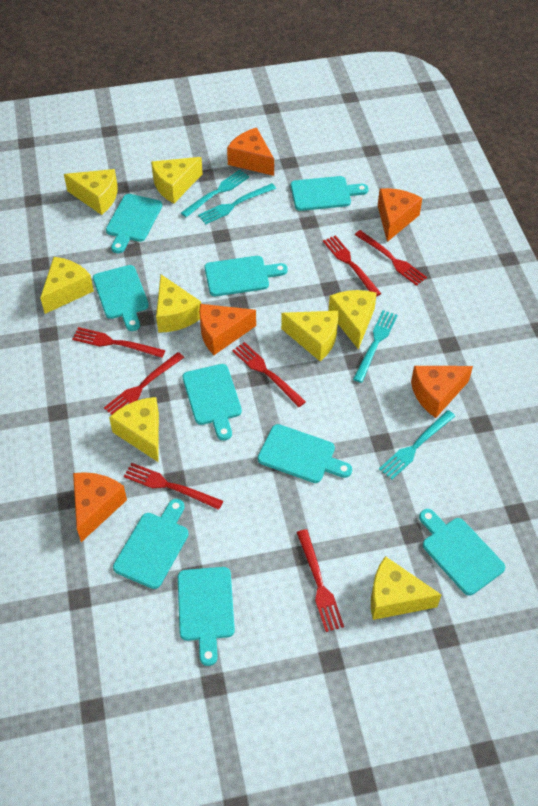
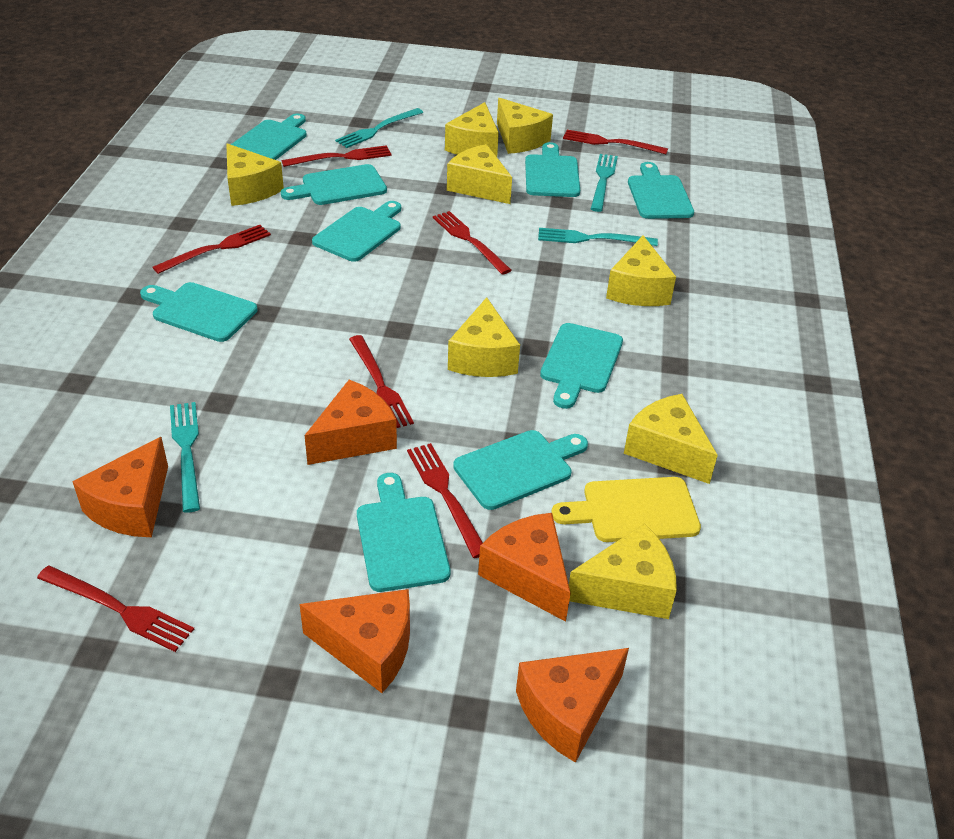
yellow cutting board: none = 0 -> [551,477,701,542] = 1

